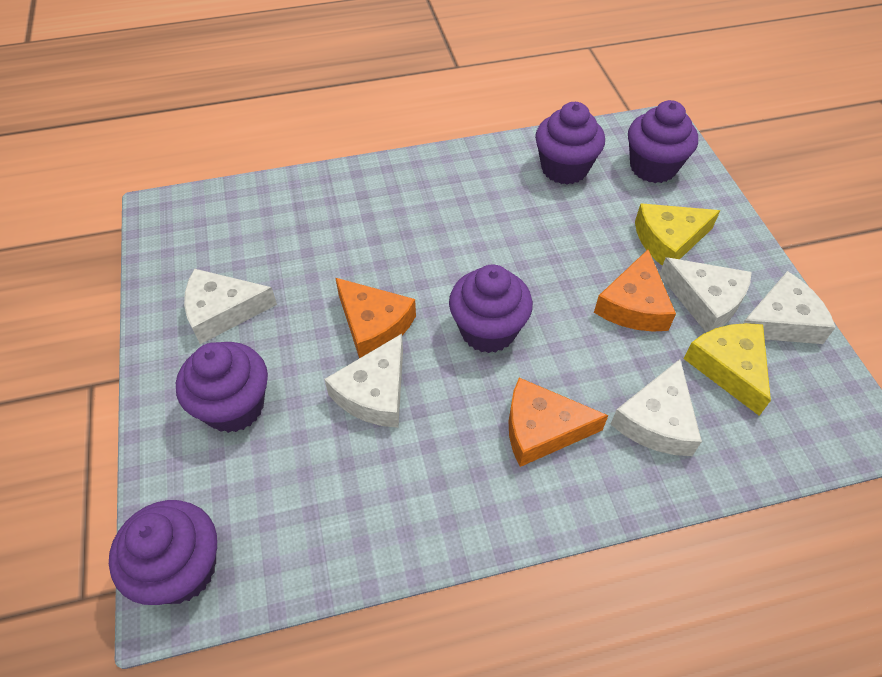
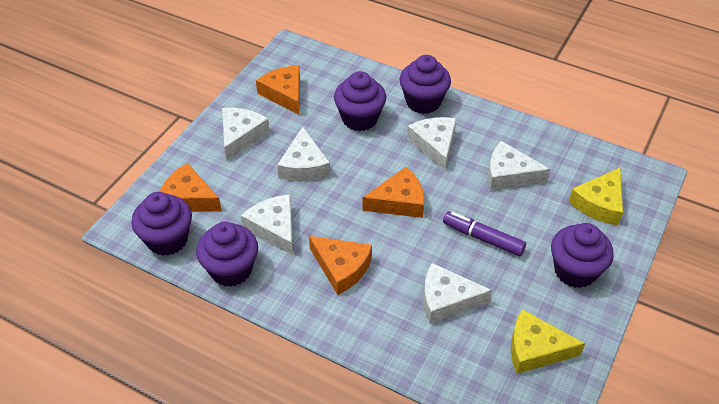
orange cheese: [335,278,416,358] [509,378,608,467] [594,250,676,332] = 3 -> [160,163,222,211] [256,66,300,115] [309,236,372,295] [362,167,424,218] = 4
purple marker: none = 0 -> [443,211,526,256] = 1
white cheese: [184,269,277,344] [324,334,403,428] [610,359,702,456] [659,257,751,333] [743,271,836,344] = 5 -> [222,108,270,160] [241,194,293,255] [277,127,330,181] [407,117,456,171] [423,263,492,324] [488,141,550,190] = 6

